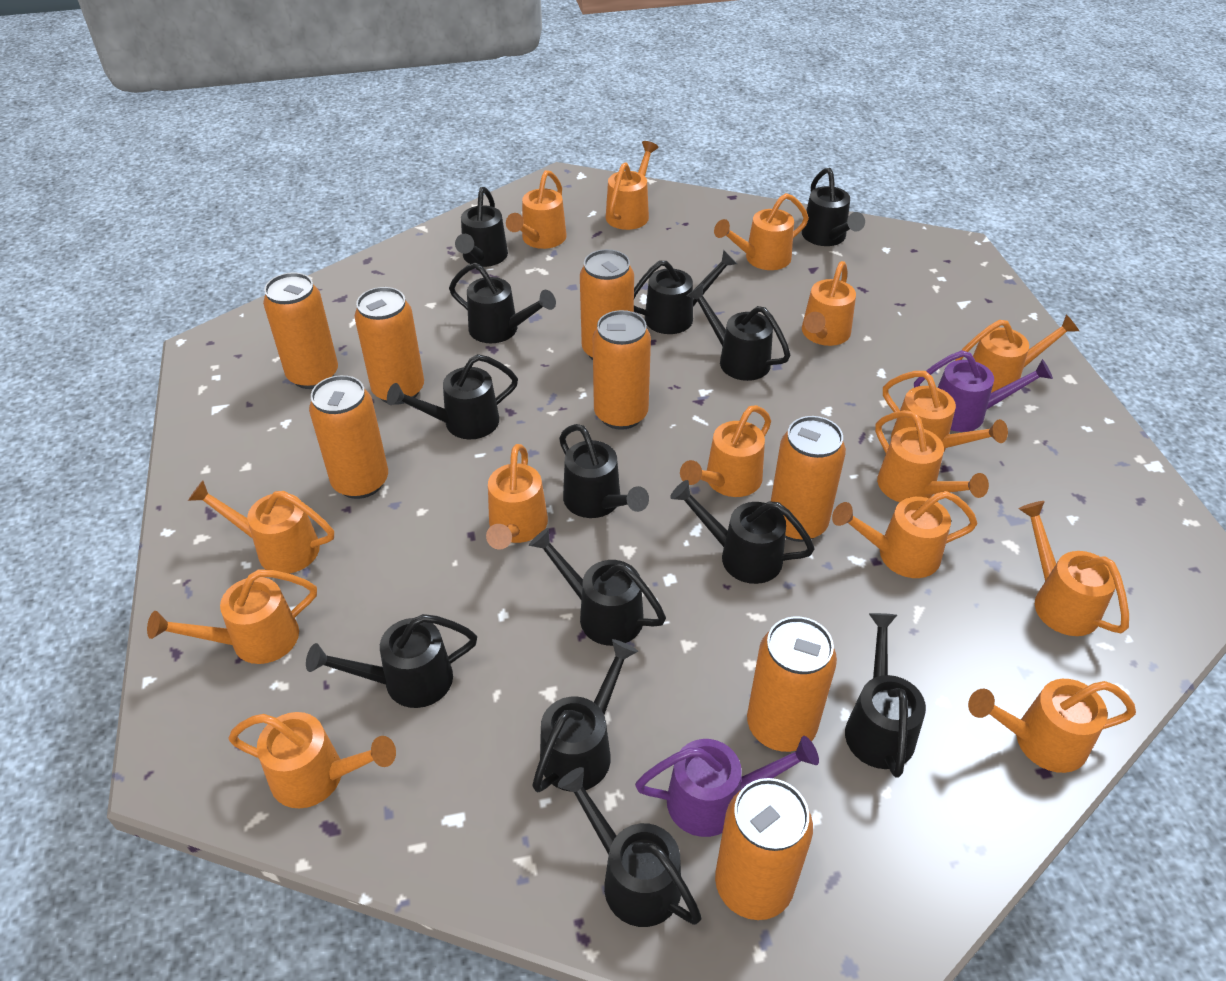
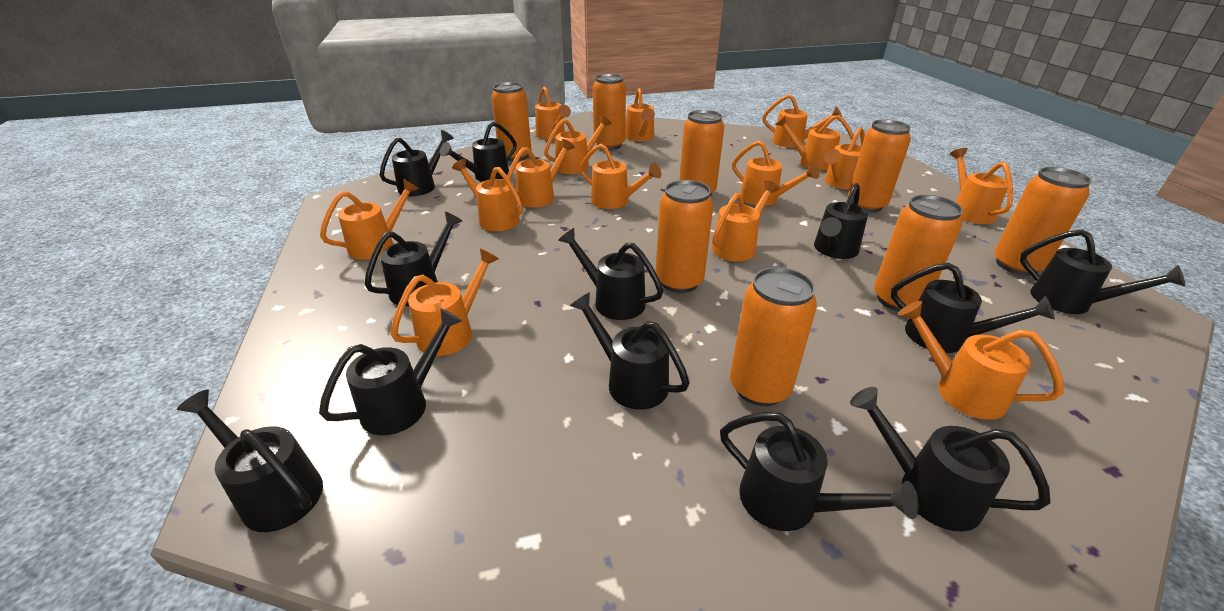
black watering can: [306,614,477,708] [387,354,518,439] [449,263,556,343] [455,187,508,267] [529,528,666,646] [532,639,638,792] [557,767,701,927] [559,424,649,518] [634,250,737,334] [670,480,815,584] [687,284,791,381] [802,168,865,246] [845,613,926,778] = 13 -> [177,390,323,532] [319,308,462,435] [364,212,462,306] [380,130,454,196] [440,122,517,182] [558,228,663,320] [570,292,690,410] [720,412,919,531] [814,183,868,259] [850,387,1051,531] [891,263,1055,353] [1020,229,1186,314] = 12
purple watering can: [635,736,819,837] [914,350,1053,432] = 2 -> none = 0

